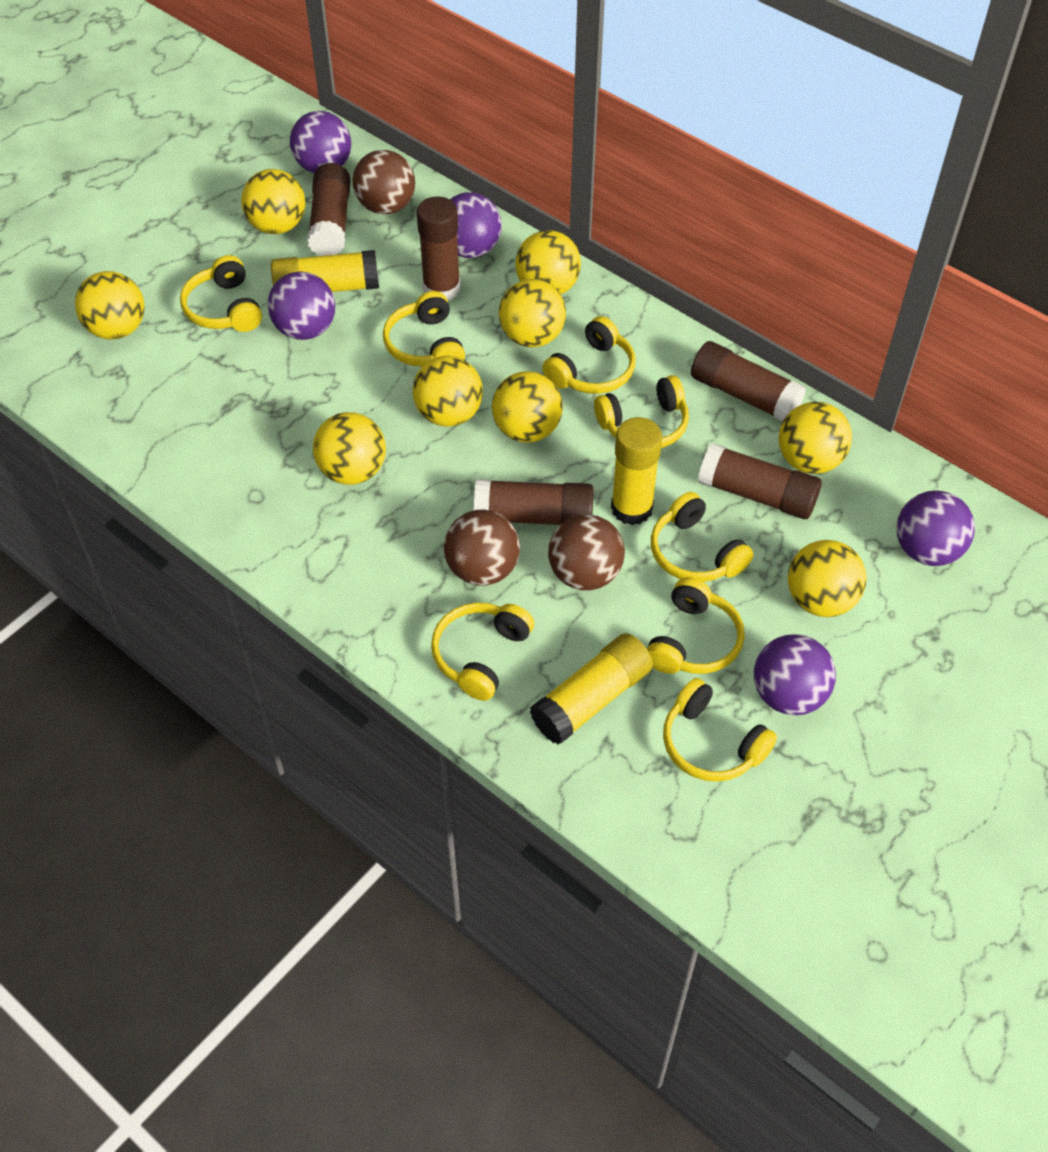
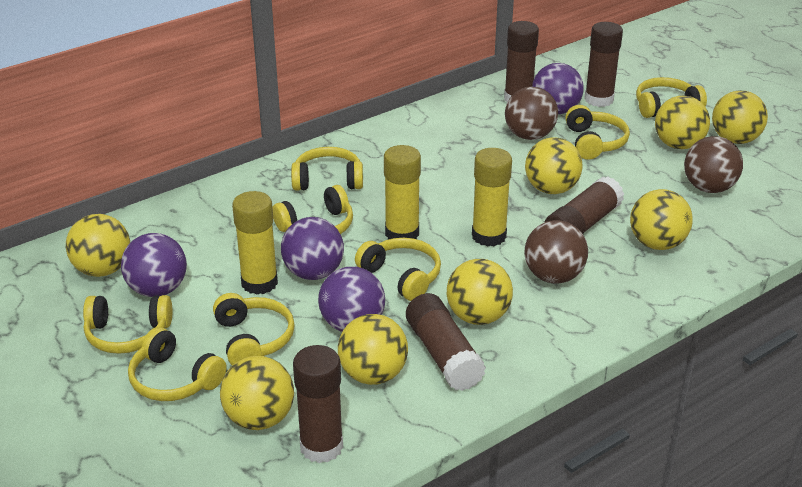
purple ball: [267,272,335,340] [290,111,351,173] [450,192,502,258] [754,634,836,715] [896,491,975,566] = 5 -> [121,233,187,297] [281,217,344,280] [318,267,385,332] [532,63,584,114] = 4
yellow ball: [75,271,145,339] [241,169,306,234] [313,412,386,485] [413,356,483,427] [492,371,563,442] [499,279,566,347] [515,230,581,294] [779,402,852,474] [788,540,867,617] = 9 -> [66,214,130,277] [220,356,294,430] [338,314,408,385] [447,259,513,325] [525,138,583,194] [630,189,693,250] [655,95,710,149] [712,91,768,144] = 8

